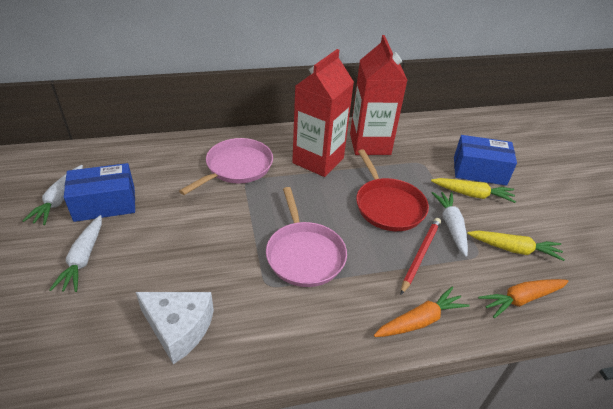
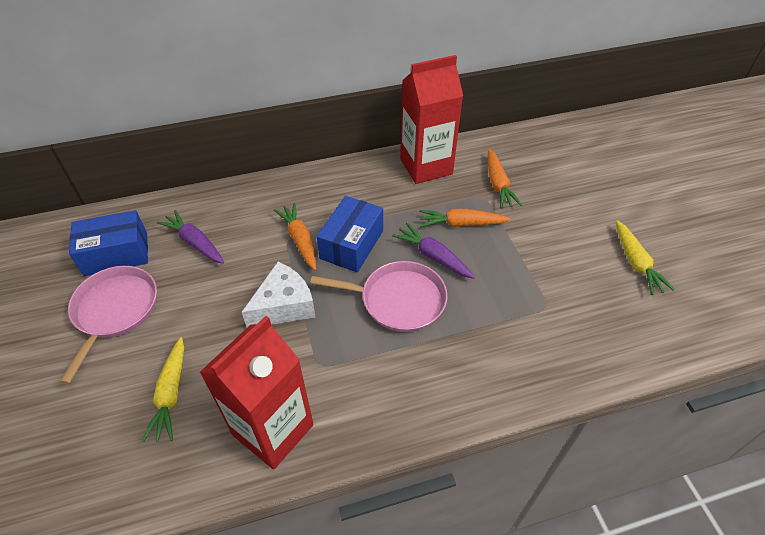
orange carrot: [374,287,470,337] [478,279,569,318] = 2 -> [274,203,316,270] [419,209,511,227] [488,149,522,208] = 3
purple carrot: none = 0 -> [157,210,224,264] [392,223,475,279] = 2
red pan: [356,149,429,231] = 1 -> none = 0
red pencil: [401,218,441,295] = 1 -> none = 0
white carrot: [22,165,83,225] [49,215,102,292] [432,192,468,257] = 3 -> none = 0

